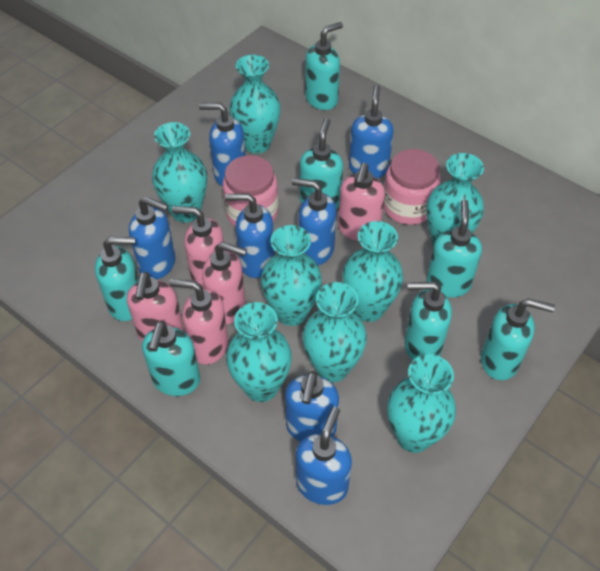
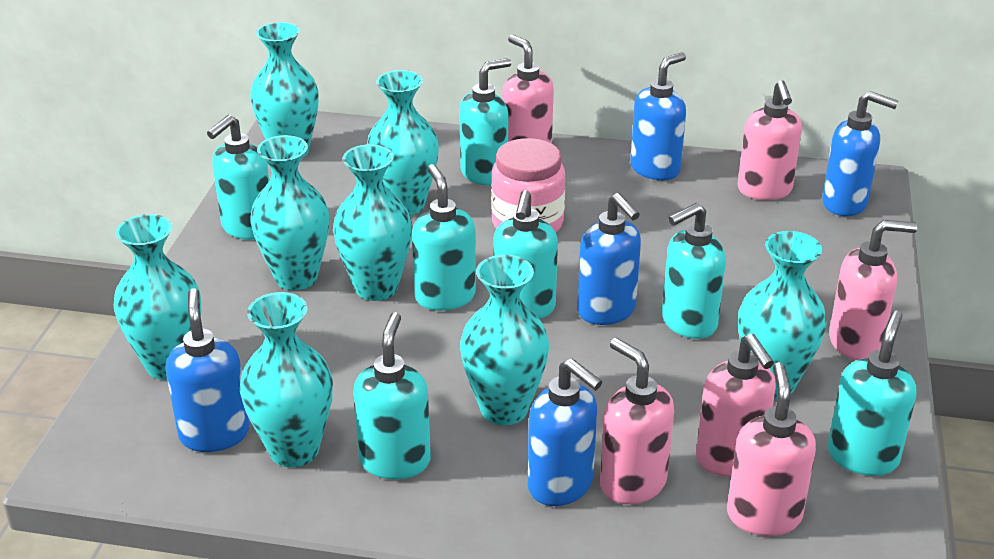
blue soap dispenser: [129,197,175,280] [199,103,245,186] [225,193,275,278] [285,371,339,442] [292,178,336,265] [296,406,352,505] [349,85,394,178] = 7 -> [165,288,249,452] [528,358,602,506] [577,193,641,325] [630,52,686,180] [822,91,898,216] = 5
pink jar: [222,155,278,227] [383,149,441,225] = 2 -> [491,138,565,232] = 1
pink soap dispenser: [127,272,184,342] [169,279,228,365] [172,206,224,289] [202,242,247,325] [338,163,385,241] = 5 -> [502,35,554,143] [600,338,674,504] [696,334,776,476] [727,362,816,536] [738,80,802,200] [829,220,917,360] = 6

